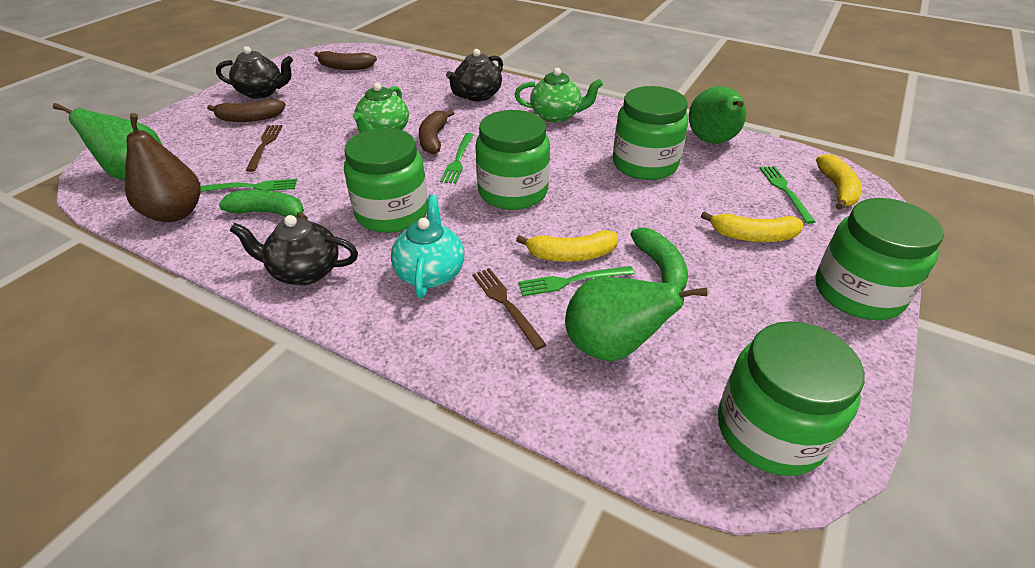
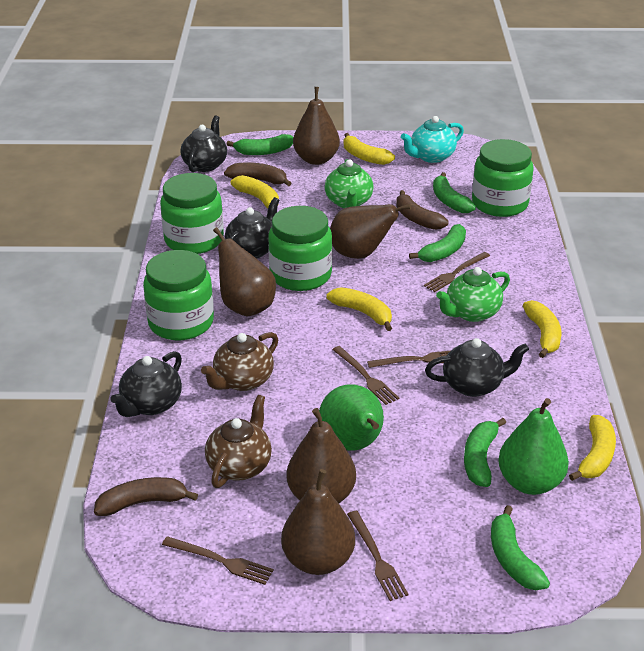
black teapot: [216,46,293,99] [230,215,358,285] [446,49,503,101] = 3 -> [110,351,182,417] [181,116,227,172] [225,197,279,259] [425,338,529,397] = 4
brown fork: [246,125,282,172] [472,268,547,350] = 2 -> [162,536,274,585] [332,346,399,405] [347,511,408,601] [367,351,450,368] [424,252,490,292] = 5
brown pear: [125,113,200,222] = 1 -> [213,227,276,316] [281,469,355,575] [286,408,356,503] [293,87,340,165] [330,204,411,259] = 5
brown teapot: none = 0 -> [201,332,278,391] [205,395,272,488] = 2
green banana: [219,190,308,219] [631,227,688,292] = 2 -> [227,134,293,155] [409,224,466,262] [433,172,476,213] [464,418,506,487] [491,505,550,591] = 5
green fork: [200,179,297,192] [440,133,474,184] [518,266,634,296] [760,166,816,224] = 4 -> none = 0
green jar: [344,128,428,233] [475,110,550,210] [613,86,688,180] [718,321,864,476] [815,198,944,320] = 5 -> [143,250,214,340] [160,173,224,254] [268,206,332,291] [472,139,534,217] = 4
green pear: [53,103,163,180] [565,277,707,361] [689,86,747,144] = 3 -> [319,385,384,451] [498,398,569,495] = 2
yellow banana: [516,230,618,262] [701,211,803,242] [816,154,862,210] = 3 -> [231,175,279,208] [327,287,392,331] [344,133,395,165] [523,300,561,358] [569,415,616,481] = 5

